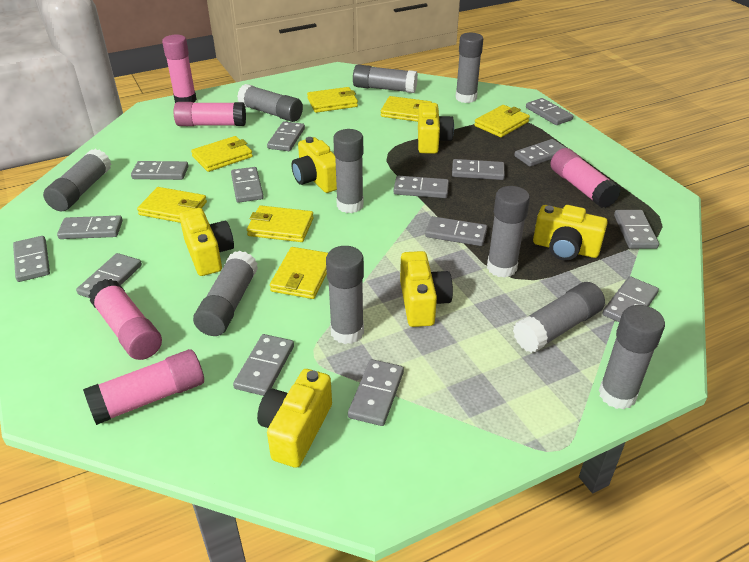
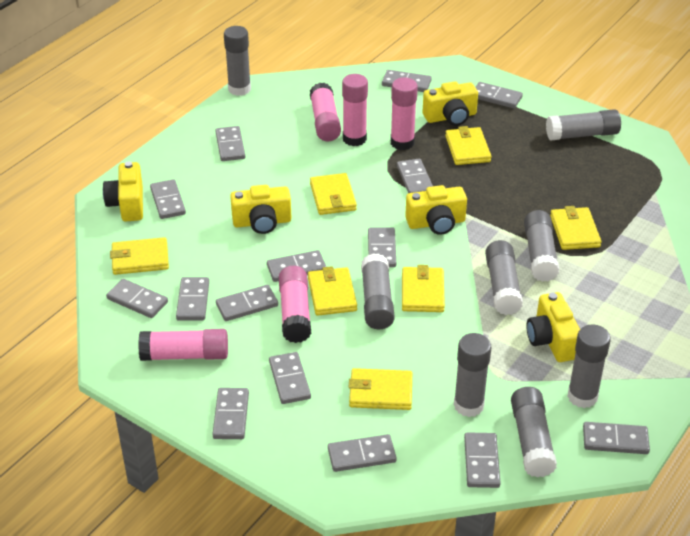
grey glue stick: [43,149,112,211] [193,251,258,336] [237,84,303,122] [326,246,364,344] [333,129,364,213] [353,65,418,93] [455,33,483,103] [487,186,530,278] [513,282,605,353] [599,305,665,410] = 10 -> [224,26,251,96] [361,253,395,329] [454,333,491,417] [485,240,523,315] [511,387,557,477] [524,210,559,282] [546,109,621,140] [567,324,611,408] = 8
yellow camera: [179,208,234,276] [257,369,332,468] [292,137,337,193] [400,251,453,327] [418,103,454,154] [533,205,608,260] = 6 -> [103,161,143,222] [230,185,291,234] [405,185,467,235] [423,81,478,126] [526,292,580,362] = 5

